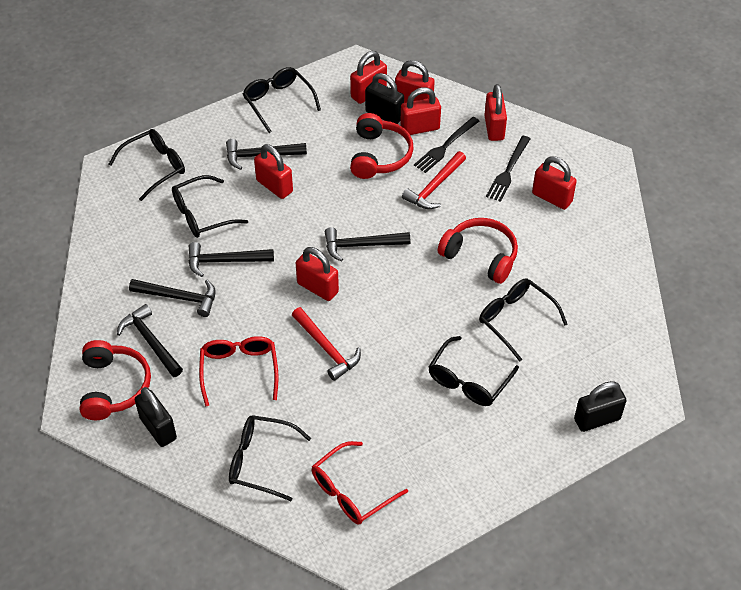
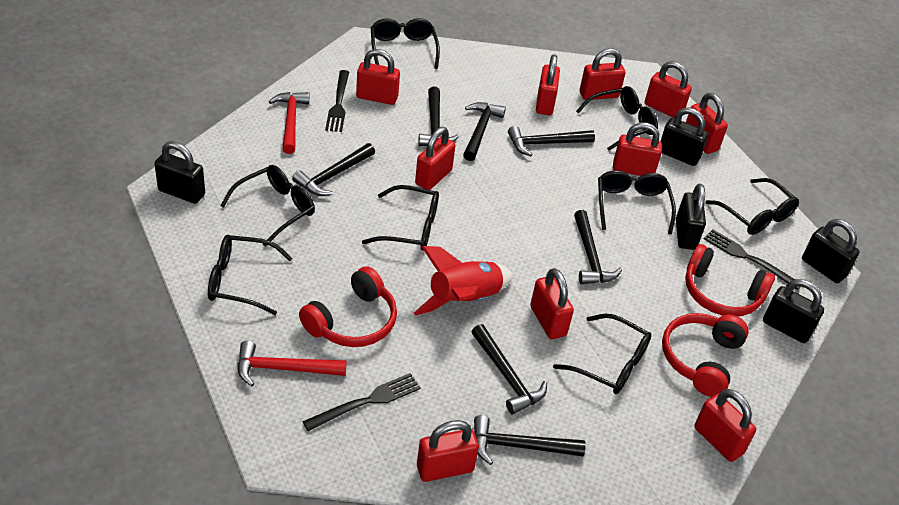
black fork: [414,117,480,173] [486,136,531,202] = 2 -> [302,373,421,431] [325,70,349,132] [704,229,800,290] = 3
black glasses: [109,129,185,201] [172,175,248,238] [229,415,311,501] [243,67,321,133] [429,336,519,406] [479,279,568,362] = 6 -> [208,235,292,315] [220,165,315,247] [362,185,439,251] [371,18,440,69] [553,314,652,394] [576,86,658,151] [598,170,676,235] [705,178,799,235] = 8
black hammer: [117,304,183,377] [129,279,216,317] [189,242,274,277] [226,139,307,170] [325,227,411,262] = 5 -> [292,143,375,196] [418,87,459,146] [463,102,506,161] [471,324,547,414] [474,415,586,465] [508,126,595,156] [574,210,622,284] = 7
black padlock: [135,387,177,447] [365,73,404,124] [574,381,627,432] = 3 -> [154,141,205,204] [660,107,708,166] [676,184,706,250] [763,279,824,343] [802,219,860,283] = 5
red glasses: [199,336,278,406] [312,441,408,525] = 2 -> none = 0
red padlock: [254,144,293,199] [296,247,339,301] [350,51,387,104] [395,60,435,103] [400,87,441,135] [484,84,507,141] [532,156,577,210] = 7 -> [356,49,400,105] [415,127,456,190] [417,420,479,482] [530,268,574,339] [536,54,560,115] [580,48,625,100] [613,122,662,176] [644,61,692,118] [686,93,728,154] [694,389,756,462] = 10
red rocket: none = 0 -> [414,246,513,315] = 1

